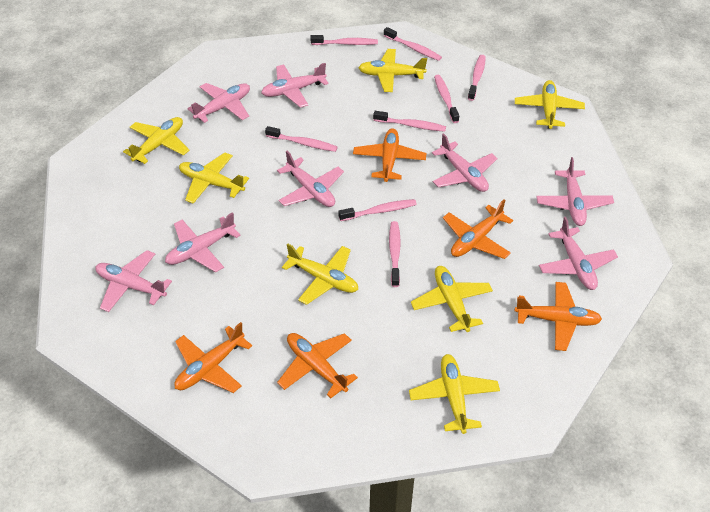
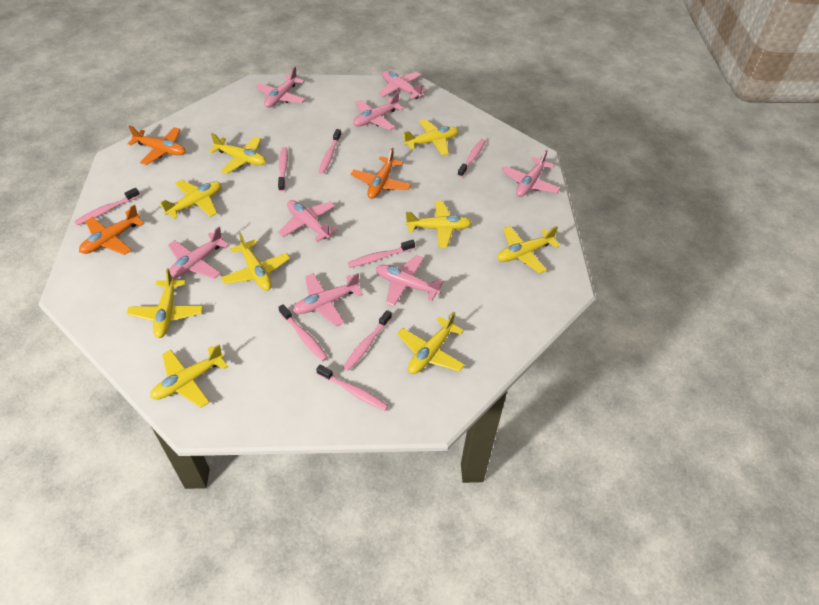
orange plane: [174,322,252,393] [277,333,358,398] [353,128,427,182] [443,199,513,259] [515,282,602,351] = 5 -> [79,205,145,255] [128,125,185,165] [351,148,411,199] = 3
yellow plane: [123,117,190,164] [179,153,249,204] [282,244,358,305] [358,49,427,92] [409,354,500,434] [411,266,493,332] [515,80,585,129] = 7 -> [127,268,203,338] [150,345,228,408] [160,180,221,219] [209,133,266,174] [221,232,290,291] [397,312,465,374] [402,119,459,156] [405,201,472,248] [497,226,560,274] = 9

